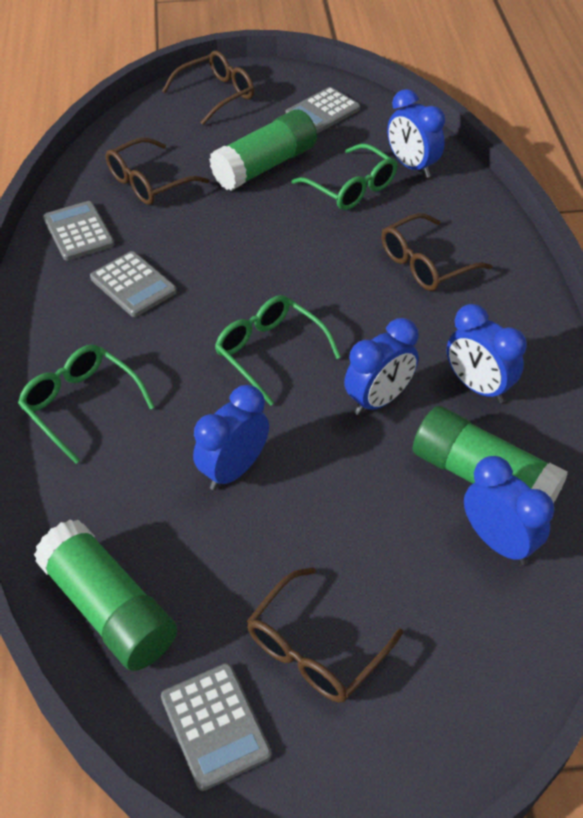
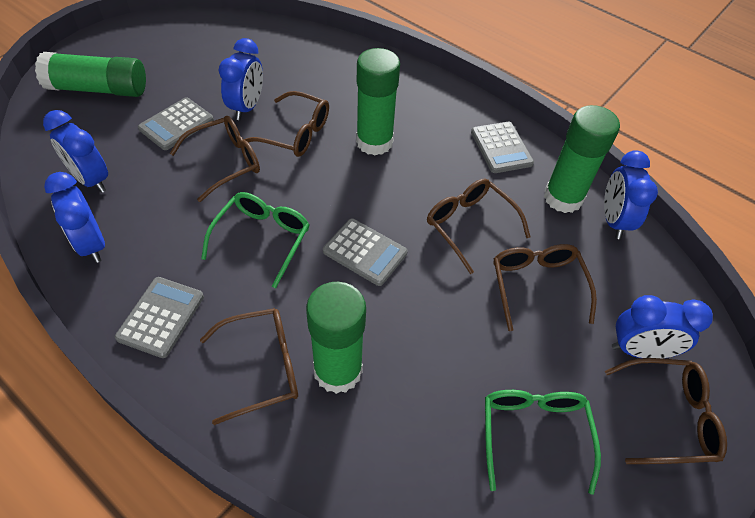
brown glasses: [105,137,209,205] [162,51,254,125] [247,567,403,703] [381,213,492,291] = 4 -> [170,116,260,202] [200,308,298,425] [243,91,329,157] [427,179,531,274] [493,244,597,331] [605,358,727,464] = 6
green glasses: [18,344,155,464] [215,295,341,406] [291,143,398,210] = 3 -> [201,192,309,288] [485,390,601,495] = 2
green glue stick: [34,519,177,671] [209,109,317,191] [412,406,568,503] = 3 -> [35,52,146,97] [306,282,366,394] [356,48,400,156] [544,105,620,213] = 4

